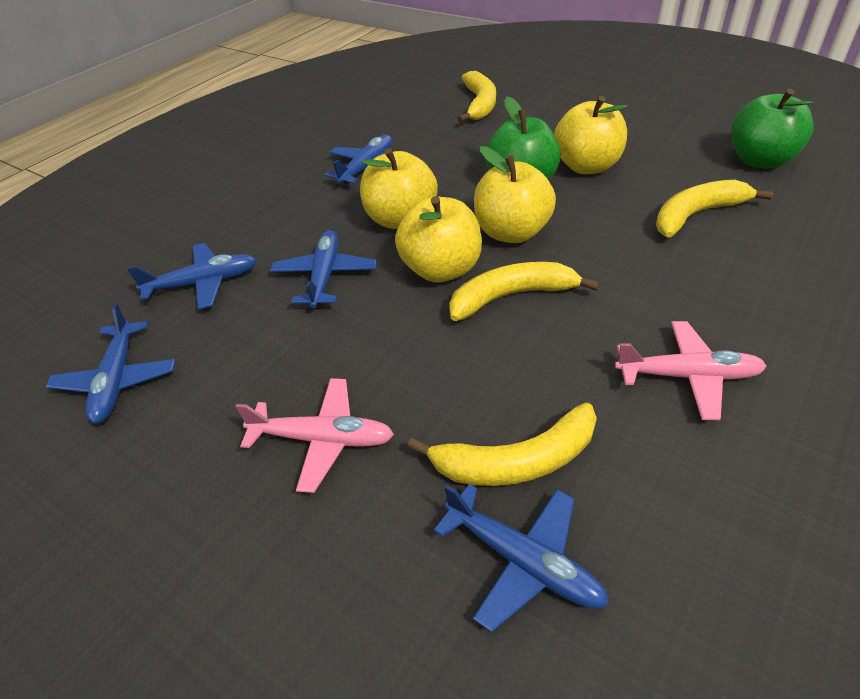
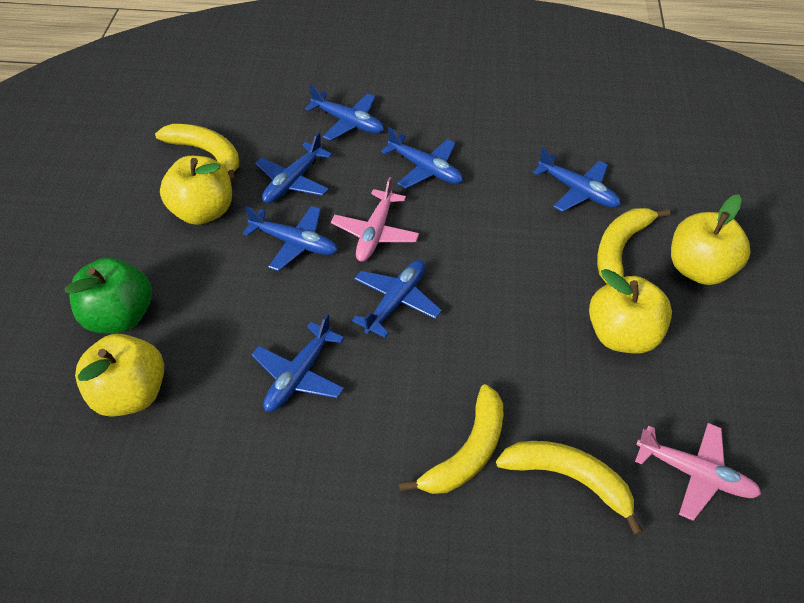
blue plane: [46,303,175,423] [127,243,257,309] [270,230,377,308] [325,135,392,184] [434,484,609,632] = 5 -> [243,206,338,271] [251,314,344,412] [255,132,332,203] [305,85,384,141] [352,260,442,338] [381,127,463,189] [533,148,621,212] = 7
green apple: [486,97,561,180] [731,89,814,169] = 2 -> [65,257,152,333] = 1

